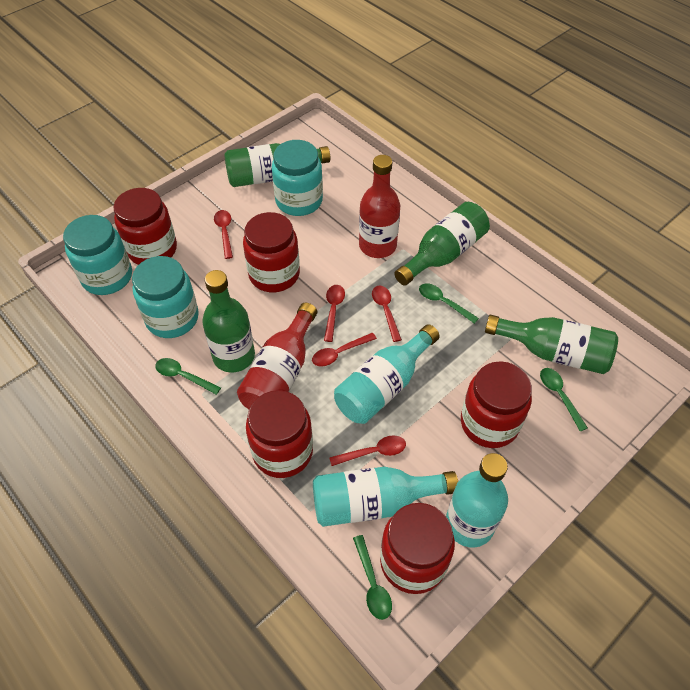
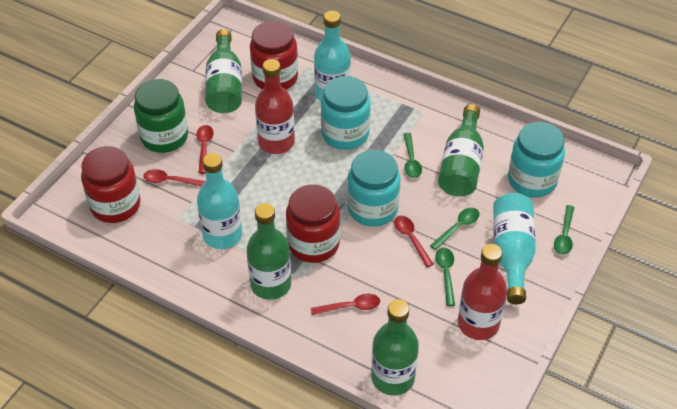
green jar: none = 0 -> [134,79,188,153] = 1
red jar: [114,188,177,265] [243,212,300,292] [246,390,313,478] [380,503,455,594] [461,361,532,448] = 5 -> [81,146,141,223] [250,21,298,90] [286,184,340,263] = 3
red spoon: [214,210,233,259] [312,333,377,367] [324,285,345,342] [329,435,406,466] [372,286,402,342] = 5 -> [143,169,206,186] [196,125,214,174] [311,294,380,315] [394,216,434,267] = 4

